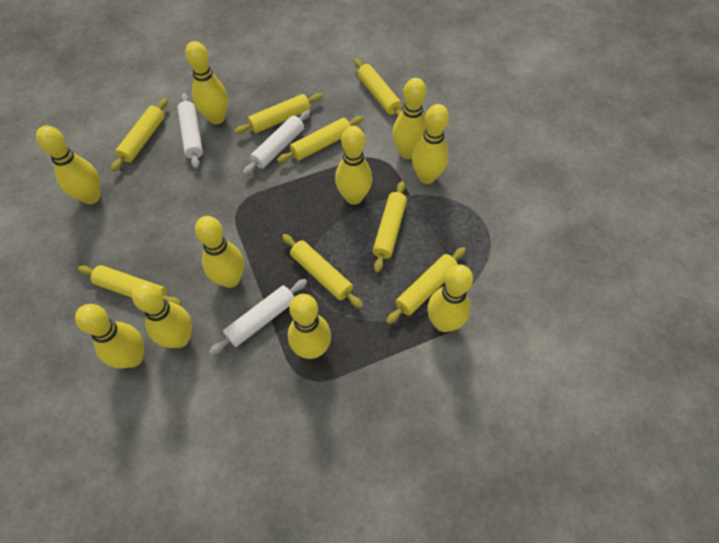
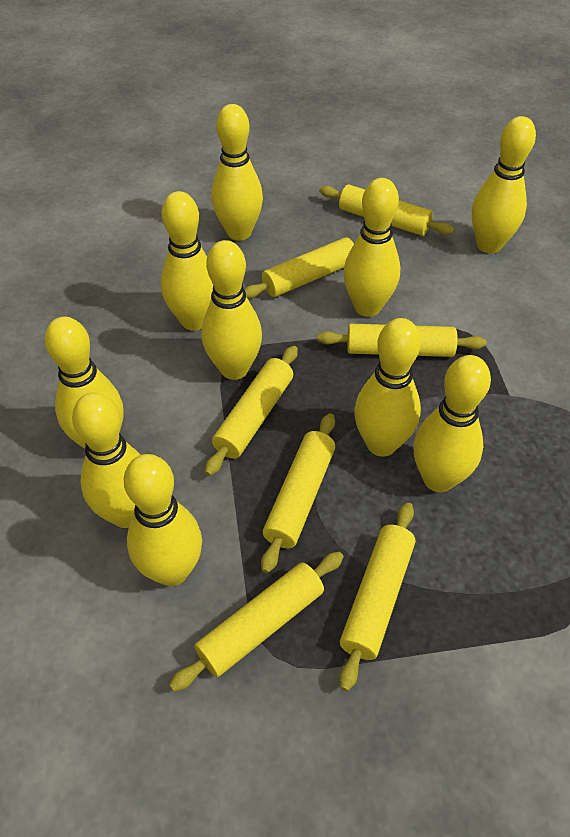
white rolling pin: [178,93,203,169] [209,279,307,355] [243,110,310,176] = 3 -> none = 0
yellow rolling pin: [78,265,181,305] [111,98,168,172] [234,93,323,134] [277,116,363,163] [282,234,363,308] [354,59,402,117] [373,181,407,272] [386,247,466,324] = 8 -> [169,552,344,692] [205,346,298,476] [244,238,354,298] [261,414,335,573] [317,324,486,357] [319,184,454,236] [339,502,415,691] = 7

